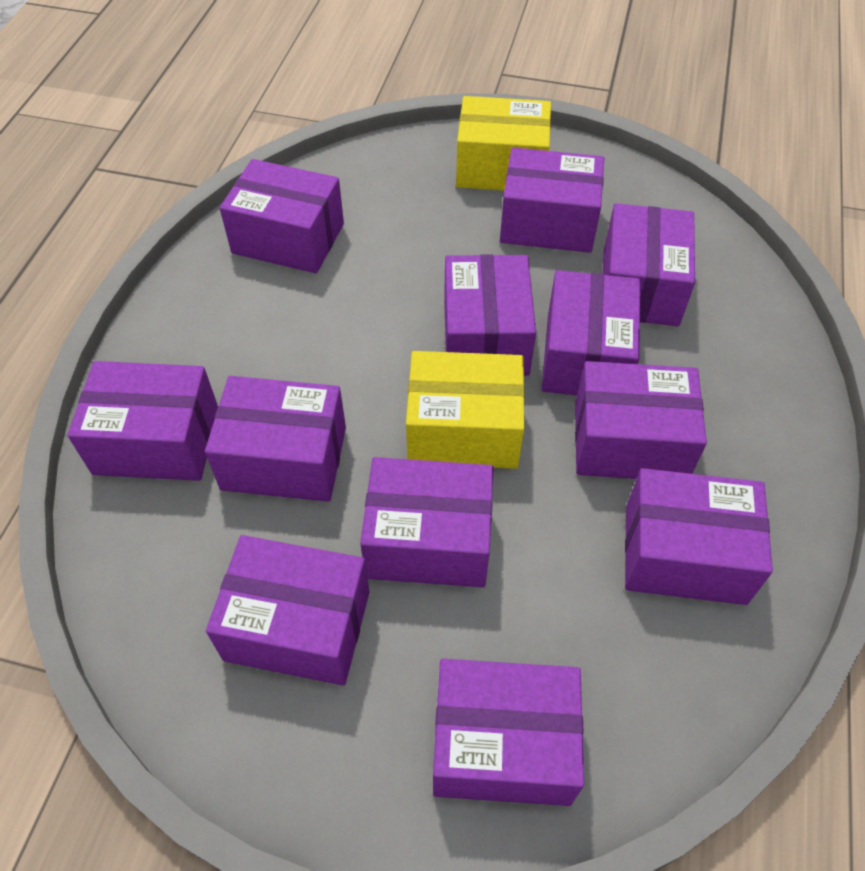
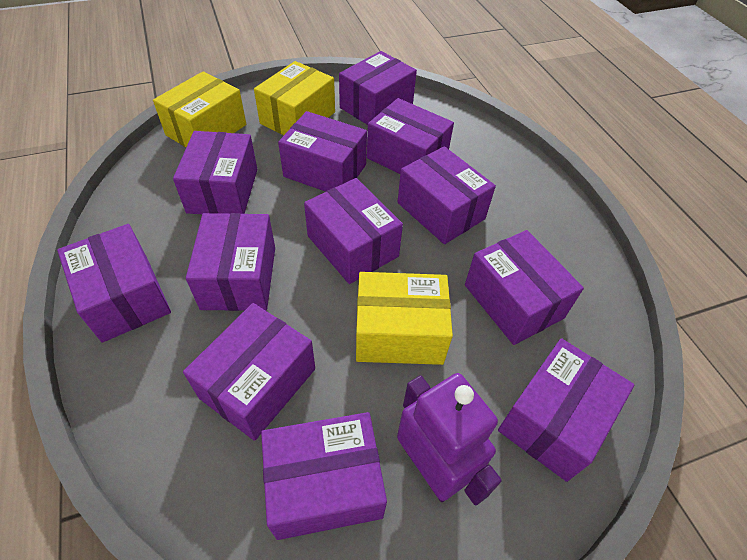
purple robot: none = 0 -> [397,373,502,505] = 1
yellow box: [406,351,525,469] [456,96,551,191] = 2 -> [153,71,246,147] [254,61,335,135] [356,272,453,365] = 3

